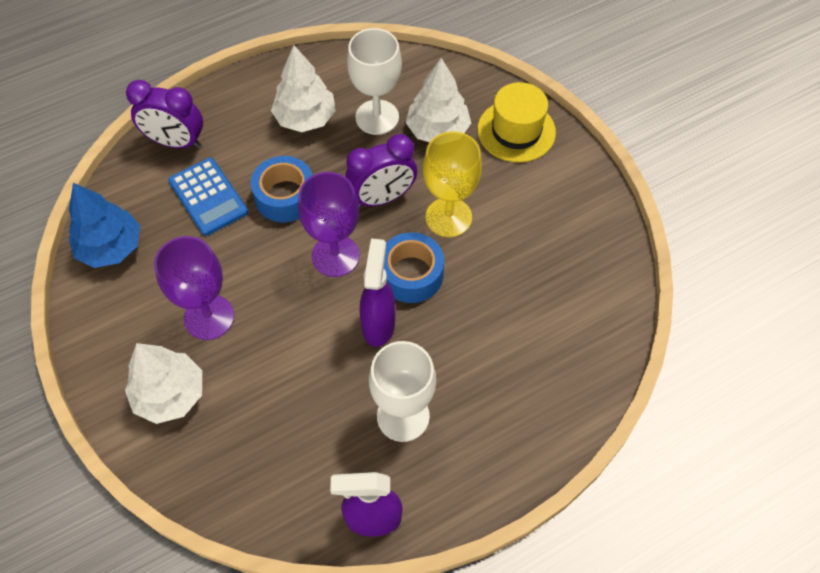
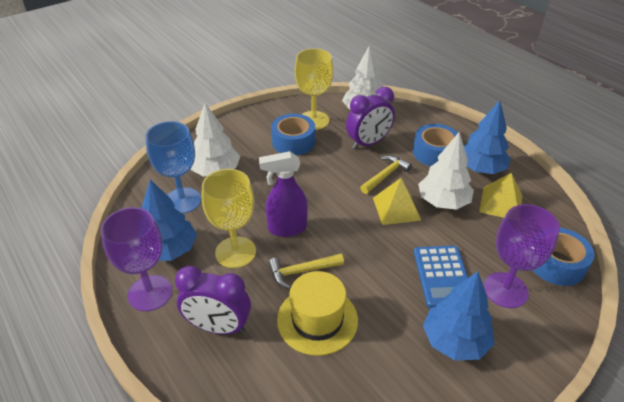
blue goblet: none = 0 -> [145,121,201,214] = 1
blue tape: [251,156,312,222] [384,232,444,303] = 2 -> [271,114,315,156] [413,124,458,166] [533,228,594,286] = 3
blue tree: [69,183,140,268] = 1 -> [142,179,197,261] [423,271,495,360] [464,100,511,174] = 3
purple spray bottle: [330,472,402,537] [360,239,395,347] = 2 -> [259,151,308,237] = 1
white goblet: [347,28,402,135] [369,341,436,442] = 2 -> none = 0
yellow goblet: [423,131,482,237] = 1 -> [202,169,256,268] [295,48,333,130] = 2
yellow hammer: none = 0 -> [268,254,344,289] [360,155,412,194] = 2
yellow pyramid: none = 0 -> [373,178,421,225] [479,173,522,218] = 2

